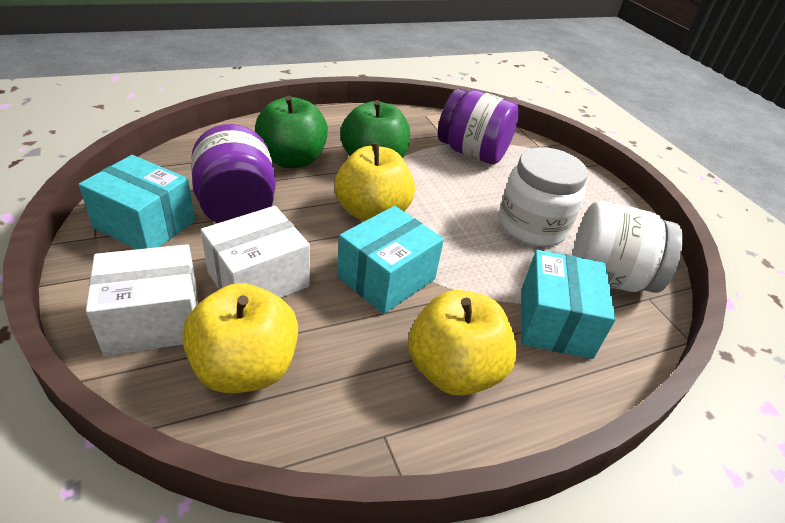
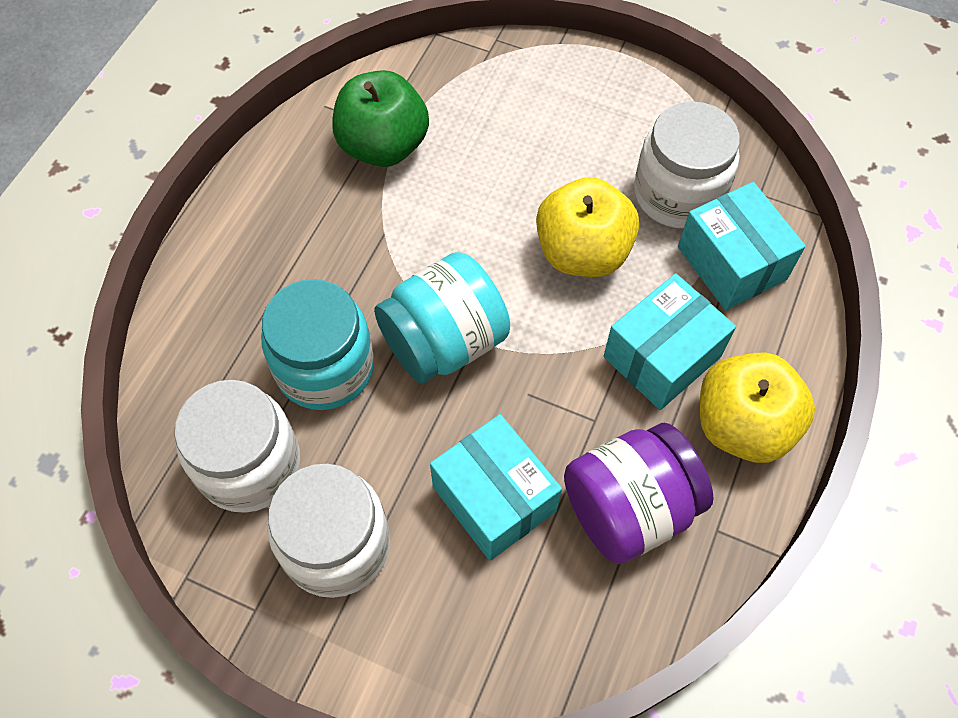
green apple: [255,96,328,168] [341,100,410,158] = 2 -> [333,70,429,167] = 1
purple jar: [191,124,276,223] [438,89,519,164] = 2 -> [564,423,714,564] = 1
turquoise jar: none = 0 -> [261,279,374,410] [374,252,510,383] = 2
white box: [86,244,198,356] [201,206,310,298] = 2 -> none = 0
white jar: [499,147,588,246] [572,201,683,293] = 2 -> [175,380,300,513] [267,463,390,598] [634,101,740,228] = 3
yellow apple: [182,283,298,393] [335,143,415,222] [408,290,517,396] = 3 -> [536,177,639,277] [700,352,815,463] = 2

